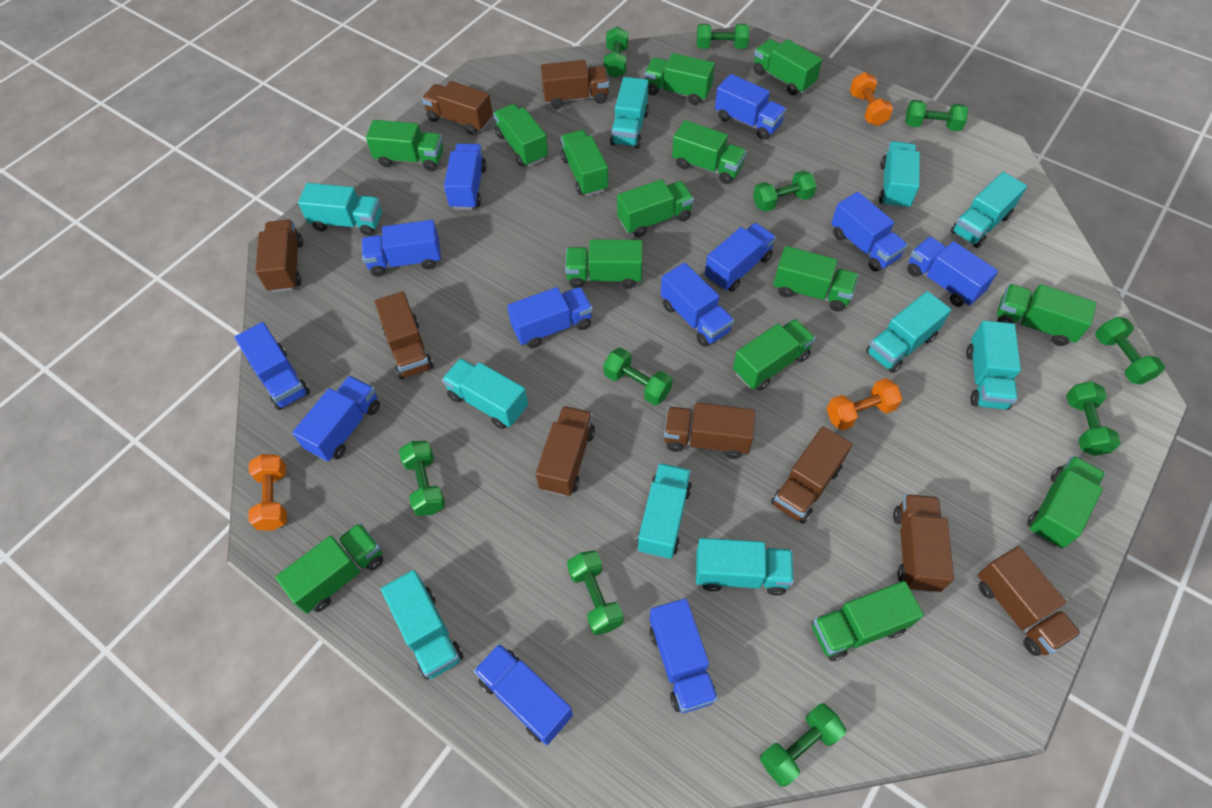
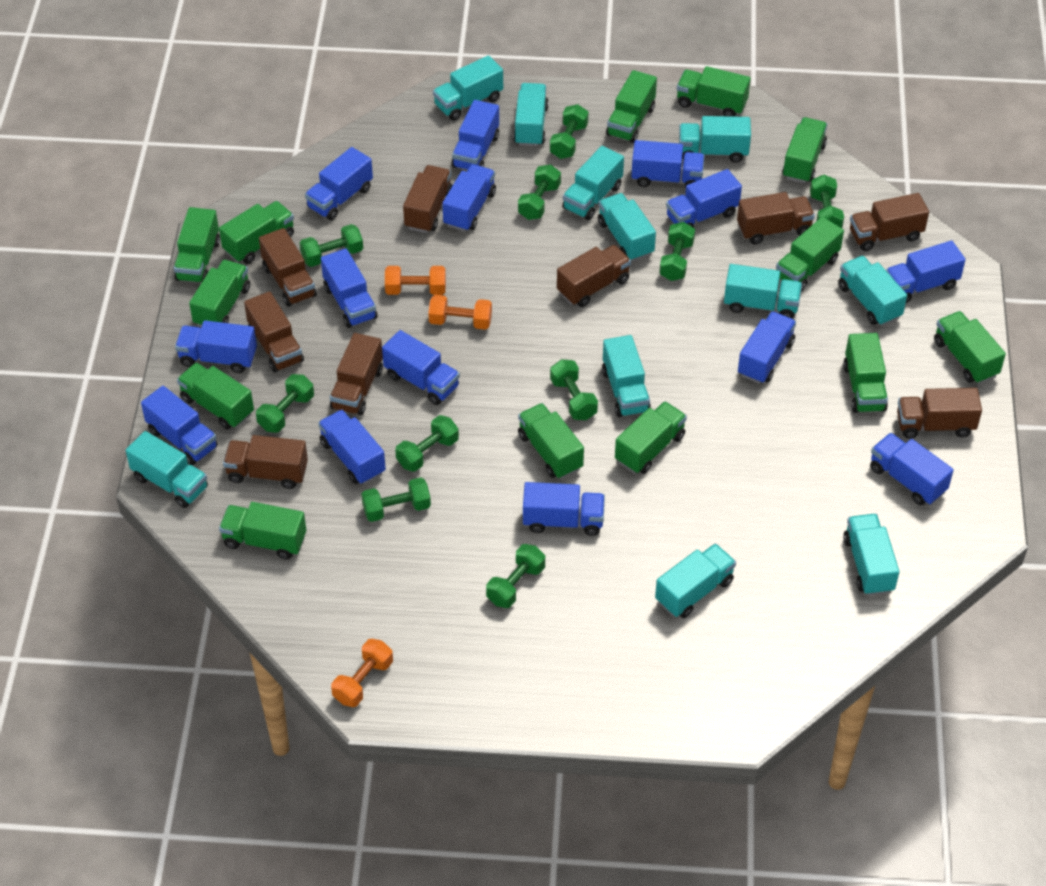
blue truck: [235,322,310,410] [292,376,380,461] [362,220,441,277] [444,144,487,210] [474,643,573,745] [507,287,593,348] [650,598,718,713] [661,263,734,347] [705,223,776,292] [715,74,786,140] [831,192,908,272] [907,236,998,307] = 12 -> [141,386,218,465] [175,320,257,373] [305,147,373,221] [318,410,386,484] [321,248,378,328] [382,330,460,405] [442,164,496,232] [452,100,499,170] [523,482,605,536] [631,140,705,188] [666,169,742,228] [738,311,796,384] [870,433,954,505] [886,240,966,303] = 14
green truck: [275,523,384,614] [366,120,443,171] [493,104,548,167] [561,130,608,196] [565,239,642,289] [617,179,694,237] [645,53,715,105] [672,120,747,184] [733,319,816,390] [753,39,822,95] [773,246,859,312] [812,581,924,661] [997,284,1096,346] [1027,456,1105,548] = 14 -> [174,207,220,283] [177,363,254,429] [189,260,250,327] [219,201,294,264] [219,502,306,560] [518,403,584,479] [606,70,657,143] [615,401,687,474] [677,66,751,117] [776,217,844,292] [782,117,827,183] [843,333,888,413] [934,311,1006,384] = 13
turquoise truck: [298,183,382,236] [381,570,464,680] [442,358,528,429] [610,77,649,148] [637,463,692,559] [696,538,794,596] [866,291,951,373] [879,141,920,209] [951,172,1027,248] [966,320,1021,410] = 10 -> [126,431,208,508] [433,55,503,121] [513,83,549,147] [562,146,624,220] [598,193,656,261] [602,335,651,417] [655,544,736,618] [679,116,751,163] [724,264,802,319] [838,256,907,326] [843,514,900,596] = 11

